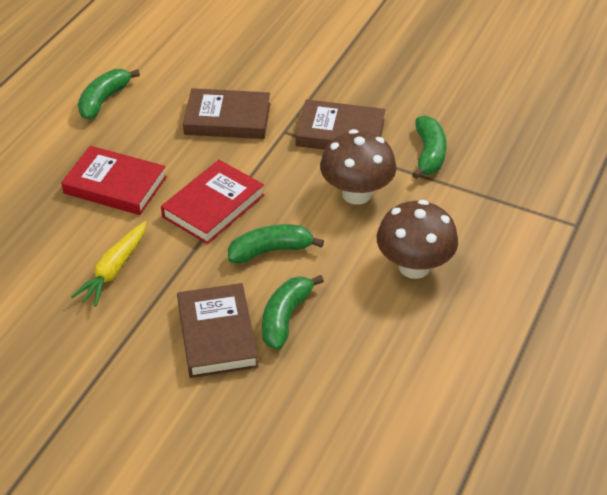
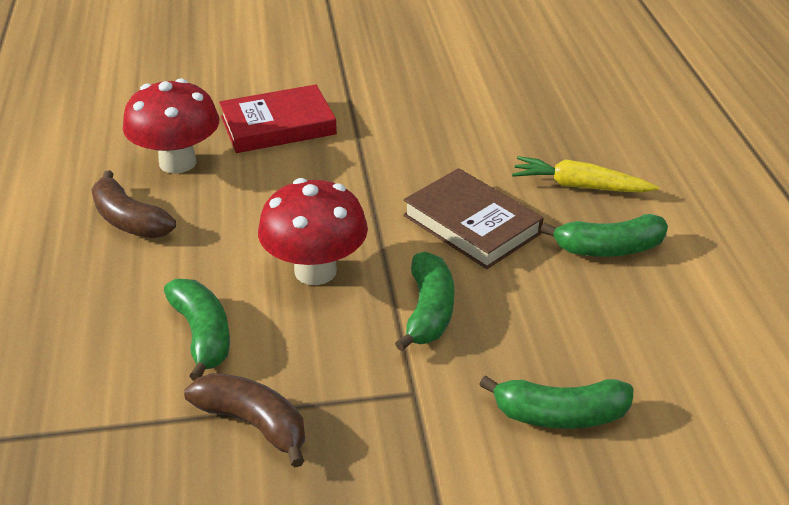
brown banana: none = 0 -> [91,170,176,238] [184,373,305,467] = 2
brown book: [177,283,259,378] [183,88,270,139] [295,99,385,150] = 3 -> [403,168,543,269] = 1
brown mushroom: [320,129,397,205] [377,200,458,279] = 2 -> none = 0
red book: [61,146,167,215] [161,160,264,244] = 2 -> [219,84,337,153] = 1
red mushroom: none = 0 -> [123,78,219,174] [258,178,368,285] = 2

